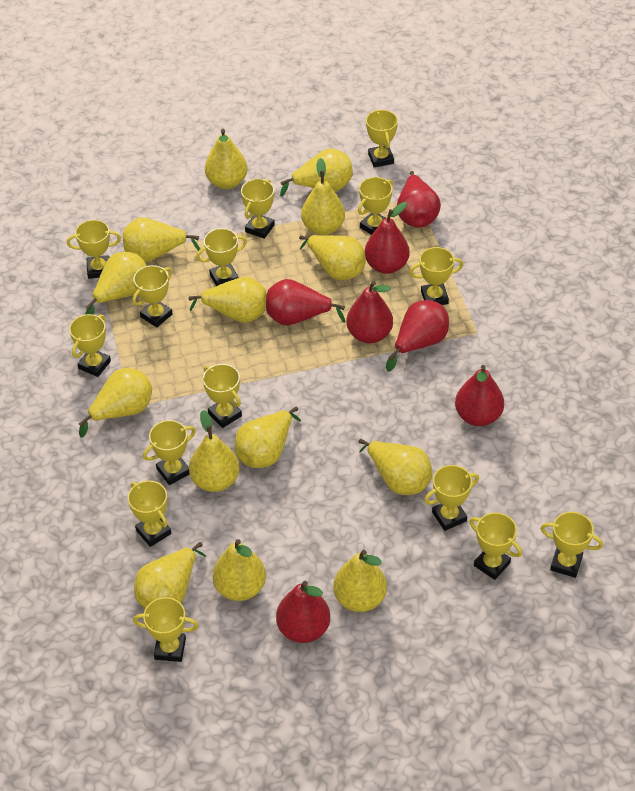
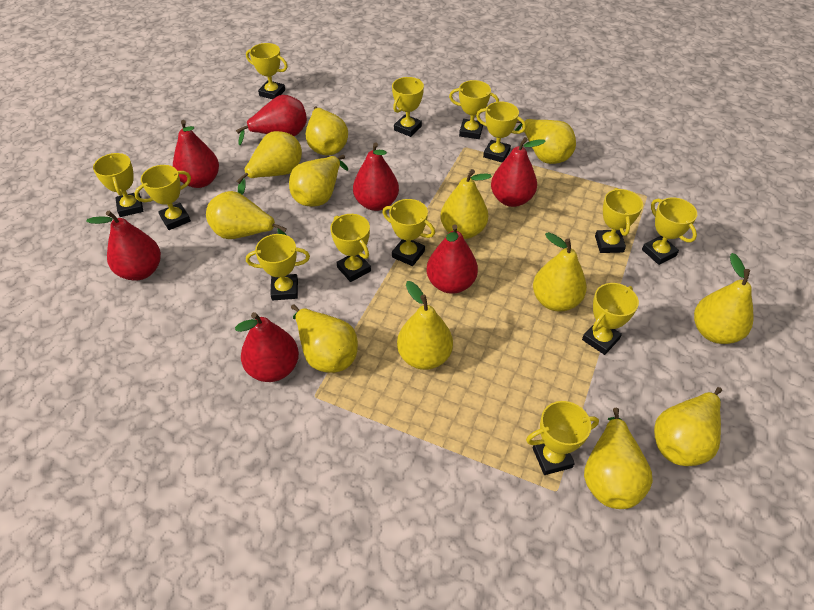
yellow pear: [79,368,152,437] [86,252,147,315] [123,217,200,262] [134,542,206,609] [188,277,267,323] [189,410,240,492] [205,129,248,189] [213,539,266,601] [235,407,301,468] [280,148,353,196] [299,235,366,280] [301,158,345,235] [333,550,387,612] [359,439,432,495] = 14 -> [206,191,287,239] [237,131,302,195] [289,155,348,207] [291,304,358,373] [306,106,348,155] [397,281,453,370] [440,169,492,239] [515,119,576,164] [533,232,587,312] [584,408,653,509] [654,387,722,466] [694,253,754,344] = 12
yellow trophy: [67,220,121,279] [69,314,111,377] [128,481,171,547] [132,265,173,327] [133,597,199,662] [143,420,196,485] [196,228,247,286] [203,364,242,428] [241,179,275,239] [358,177,393,235] [366,109,398,167] [409,247,463,305] [424,465,479,531] [469,513,522,580] [540,512,603,578] = 15 -> [93,153,143,217] [134,165,191,230] [246,43,288,99] [246,234,310,300] [330,214,371,282] [382,199,435,266] [392,77,424,137] [449,80,499,139] [476,101,526,162] [526,401,599,475] [582,283,639,355] [595,188,643,253] [642,197,697,265] = 13

